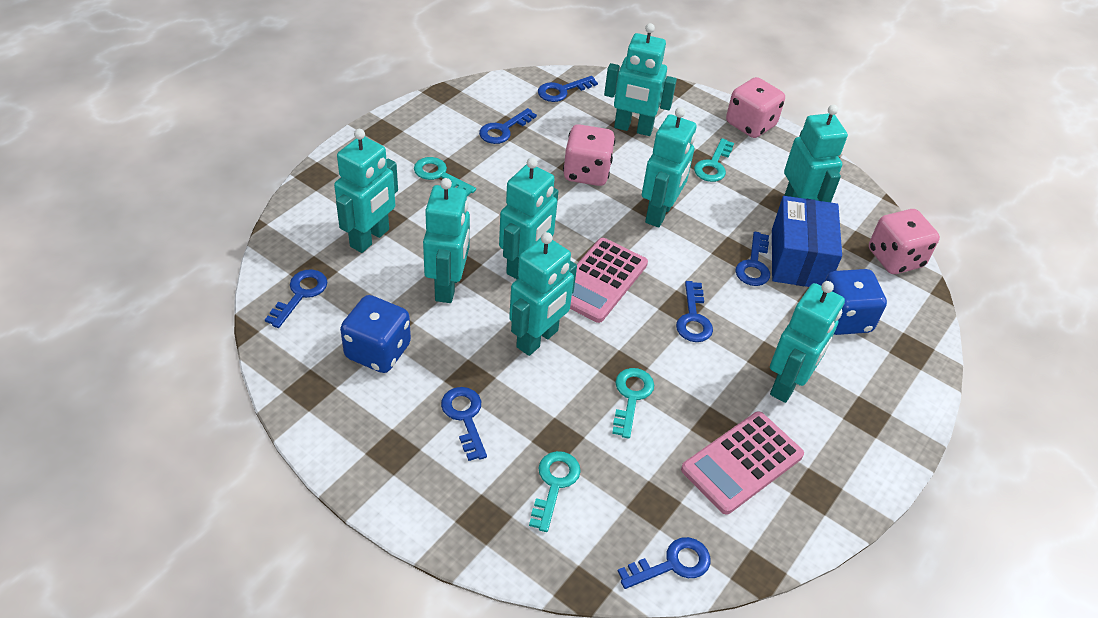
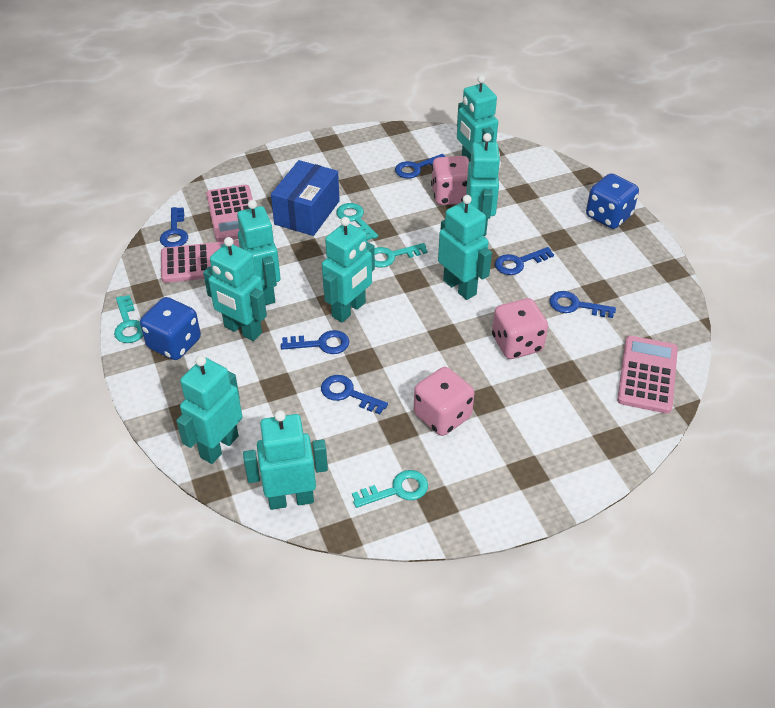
blue key: [265,269,327,328] [441,387,487,461] [479,108,537,144] [538,76,598,102] [618,537,710,589] [676,281,713,342] [735,232,770,286] = 7 -> [160,207,188,247] [281,330,349,354] [321,375,388,414] [395,154,445,179] [495,247,554,275] [549,291,616,318] = 6
pink calculator: [570,238,648,323] [681,411,804,515] = 2 -> [161,240,240,283] [206,185,253,242] [617,336,678,414] = 3

